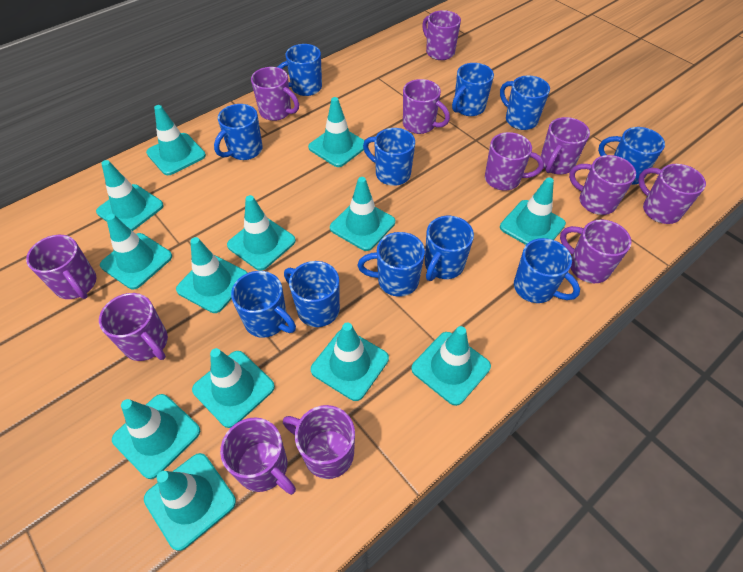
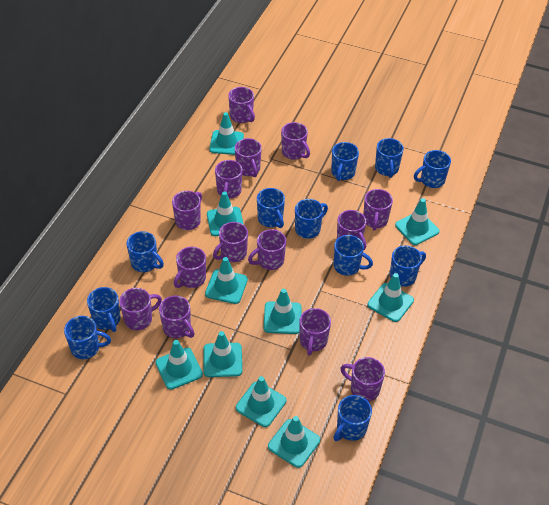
purple mug: [26,235,97,299] [99,293,168,361] [220,417,296,495] [251,67,299,121] [283,405,355,479] [403,79,450,134] [422,10,461,60] [485,132,544,191] [541,117,590,174] [560,220,631,283] [569,155,636,215] [638,164,706,224] = 12 -> [119,288,162,330] [159,296,195,338] [172,191,202,230] [174,247,206,288] [213,222,248,262] [215,160,242,198] [228,87,255,123] [235,138,262,177] [248,229,286,270] [281,122,310,160] [299,308,331,356] [337,210,366,250] [340,357,385,402] [363,189,393,231] = 14
turquoise traffic cone: [96,160,164,231] [100,214,172,289] [112,394,200,479] [144,453,236,551] [146,105,206,175] [176,237,248,313] [192,348,275,428] [227,195,296,270] [308,97,365,167] [311,323,389,401] [330,177,395,251] [411,326,491,406] [500,177,566,245] = 13 -> [156,340,203,390] [203,331,242,377] [205,257,248,304] [207,191,244,236] [209,112,244,155] [236,376,286,427] [264,289,302,334] [268,416,320,468] [367,273,414,322] [395,198,439,245] = 10

